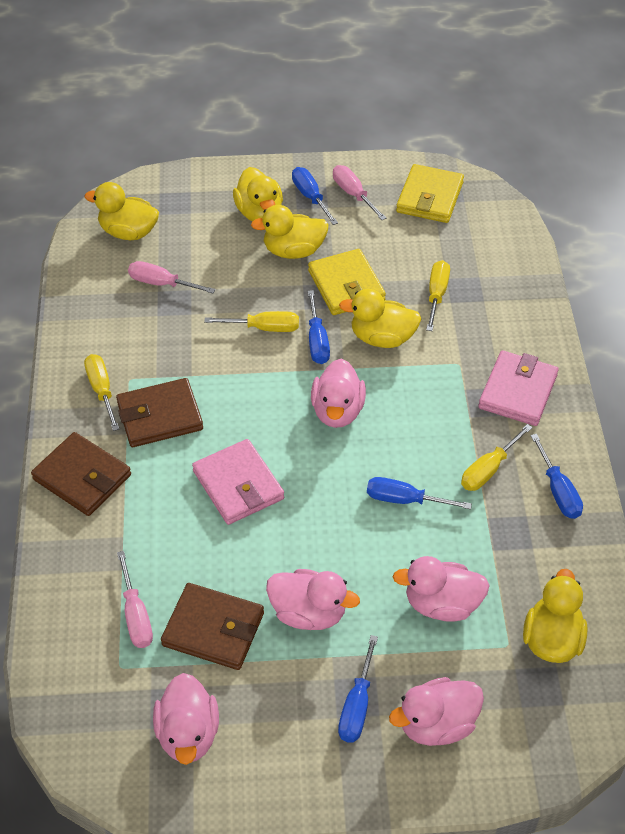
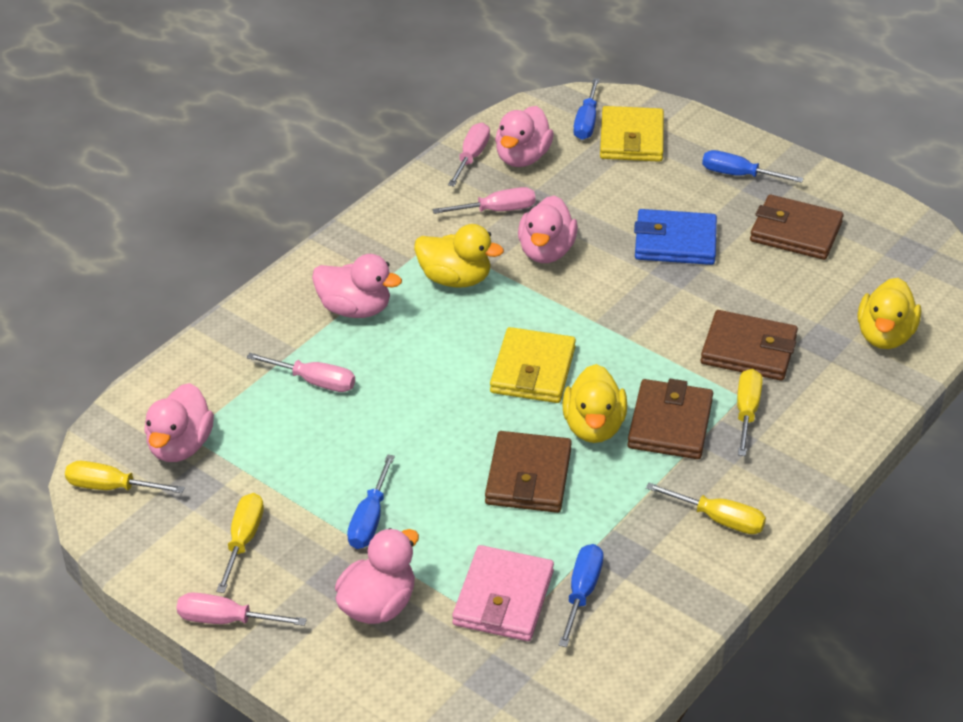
blue screwdriver: [292,167,338,225] [308,290,330,364] [338,635,378,742] [367,477,472,509] [531,434,583,519] = 5 -> [347,454,395,549] [559,544,603,647] [573,78,599,140] [702,150,804,183] = 4
blue wallet: none = 0 -> [634,209,717,265] = 1
brown wallet: [31,432,131,516] [116,378,203,447] [161,583,264,670] = 3 -> [485,431,572,513] [627,379,713,459] [701,310,798,381] [750,195,844,260] = 4
pink screwdriver: [117,551,153,648] [128,261,216,293] [333,165,387,220] = 3 -> [176,592,307,626] [247,353,355,392] [432,187,536,214] [448,123,490,187] = 4
pink wallet: [192,439,284,525] [478,350,559,426] = 2 -> [452,545,554,641] = 1
yellow duck: [85,182,159,240] [233,167,283,221] [251,205,329,259] [339,289,421,348] [523,569,588,663] = 5 -> [414,224,504,287] [562,364,627,443] [858,278,921,349] = 3

